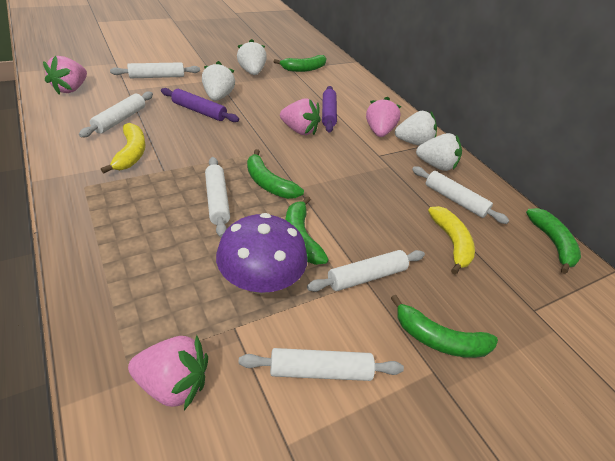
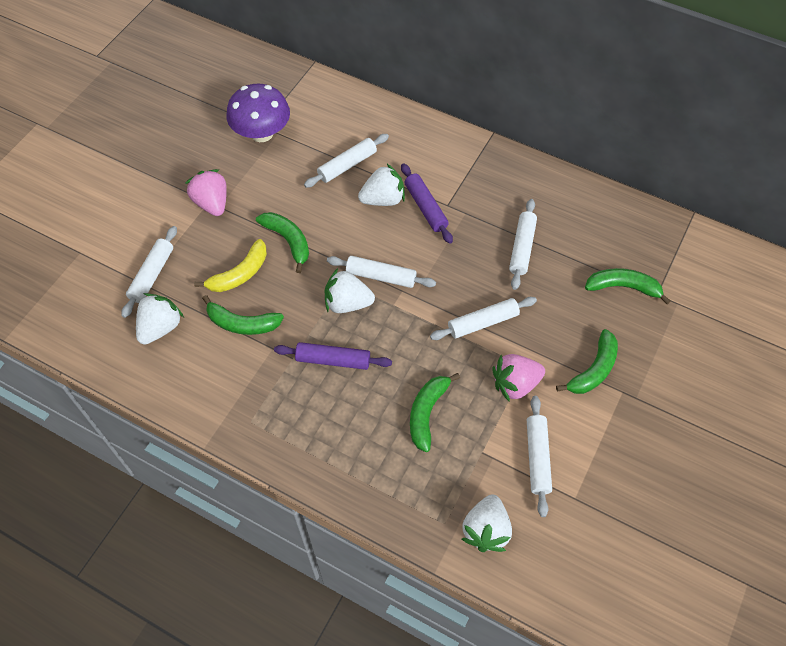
pink strawberry: [43,56,87,94] [128,335,208,410] [280,98,321,135] [366,97,401,137] = 4 -> [185,169,227,216] [492,354,545,402] = 2
yellow banana: [101,123,145,173] [428,206,475,274] = 2 -> [194,239,267,292] = 1

